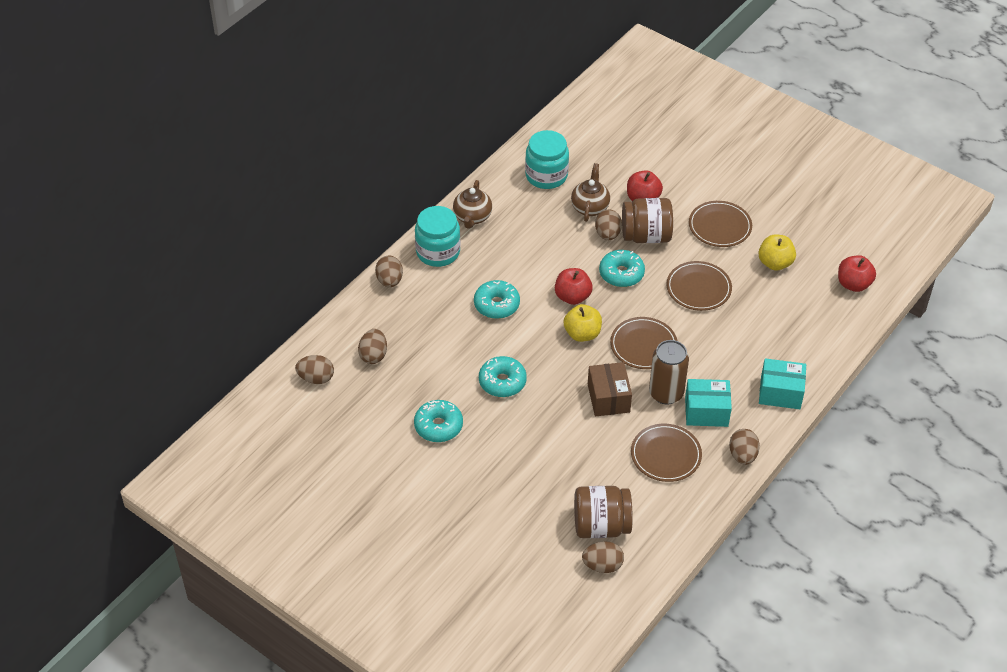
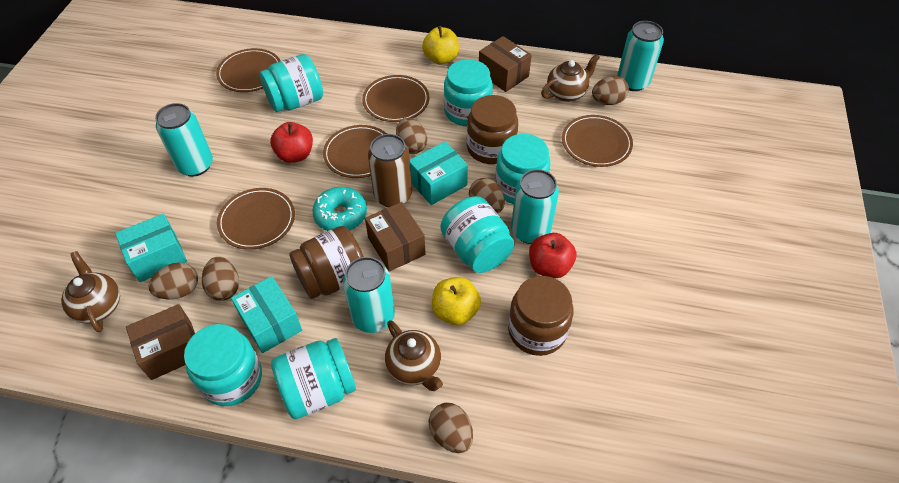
brown box: [588,362,632,416] = 1 -> [126,304,195,380] [365,202,426,272] [479,36,532,92] = 3
brown jar: [574,486,633,538] [622,198,673,243] = 2 -> [289,226,364,299] [467,95,518,164] [508,276,573,356] = 3
brown plate: [610,317,677,369] [631,424,702,482] [666,261,732,311] [689,201,752,247] = 4 -> [216,48,281,92] [217,188,295,250] [323,125,387,178] [362,75,429,122] [562,115,633,167] = 5
brown teapot: [453,180,492,229] [571,163,610,222] = 2 -> [61,251,120,332] [385,320,443,391] [541,54,600,102] = 3
red apple: [555,268,593,305] [627,170,663,201] [838,255,876,292] = 3 -> [270,122,313,163] [529,233,576,278] = 2
turquoise box: [685,379,732,427] [759,358,806,409] = 2 -> [115,213,187,282] [231,276,302,353] [410,141,468,205] = 3
turquoise can: none = 0 -> [155,103,213,177] [343,257,395,333] [511,169,559,244] [617,21,664,91] = 4
turquoise donut: [414,400,463,442] [474,280,520,319] [479,356,527,397] [599,250,645,287] = 4 -> [312,187,367,231] = 1
turquoise jar: [415,206,460,267] [525,130,569,189] = 2 -> [184,324,262,406] [259,54,323,112] [271,338,356,419] [440,196,515,273] [444,59,493,126] [495,134,551,204] = 6

